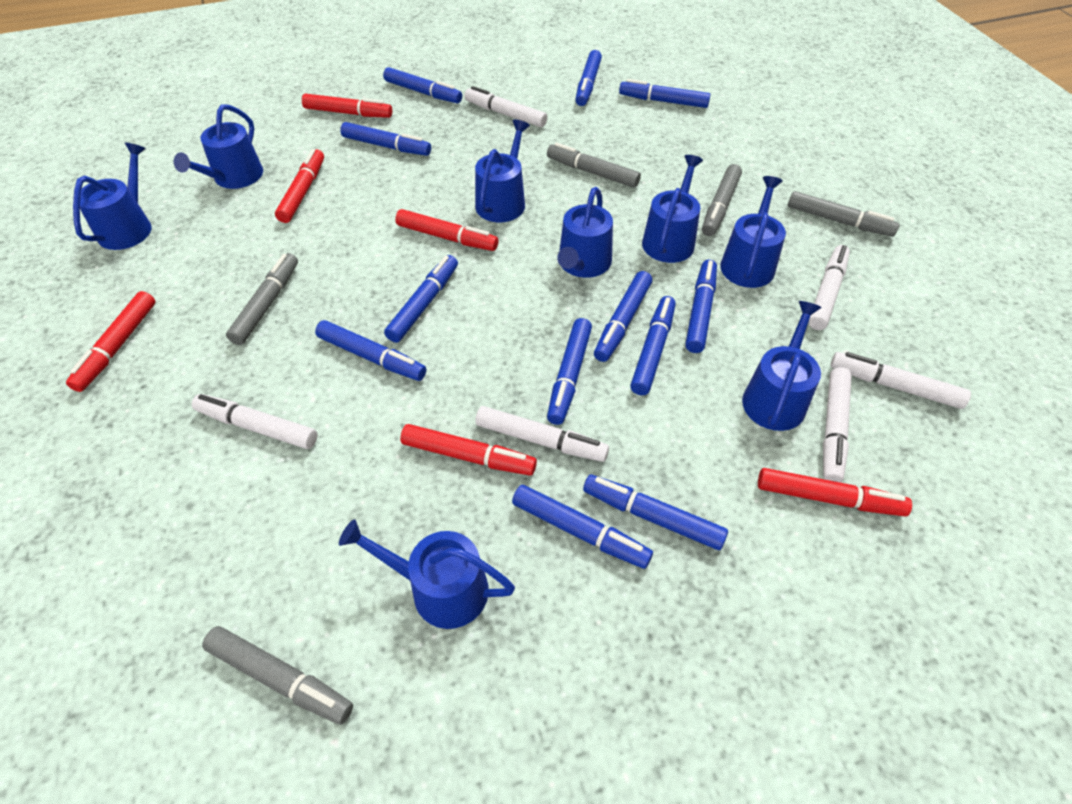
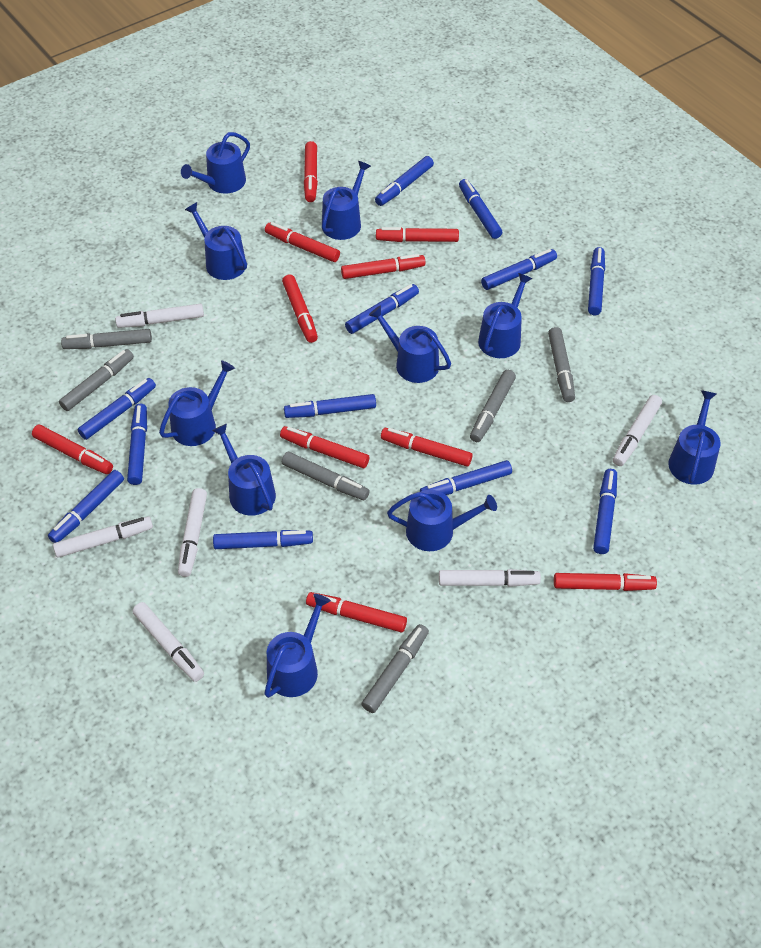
blue watering can: [73,143,151,250] [174,104,263,189] [339,519,515,629] [475,120,530,222] [557,187,613,278] [642,155,703,263] [720,176,786,288] [742,301,822,431] = 8 -> [159,360,235,446] [181,132,250,194] [185,202,247,280] [212,424,276,516] [264,594,331,698] [322,161,371,240] [369,305,451,383] [387,490,497,551] [478,273,533,358] [668,390,720,485] = 10
grey marker: [202,626,353,725] [226,253,298,345] [547,143,641,188] [702,164,742,236] [788,191,900,237] = 5 -> [59,349,134,411] [61,329,152,349] [282,452,370,500] [361,624,429,713] [470,370,516,442] [548,327,575,402] = 6
red marker: [66,291,155,392] [275,149,324,223] [302,94,392,118] [395,209,499,251] [400,424,537,476] [758,468,912,517] = 6 -> [32,425,113,474] [265,222,340,262] [280,426,369,468] [282,274,318,343] [304,141,318,202] [306,592,407,632] [341,254,425,279] [376,227,459,242] [381,428,472,467] [554,573,657,591] = 10

